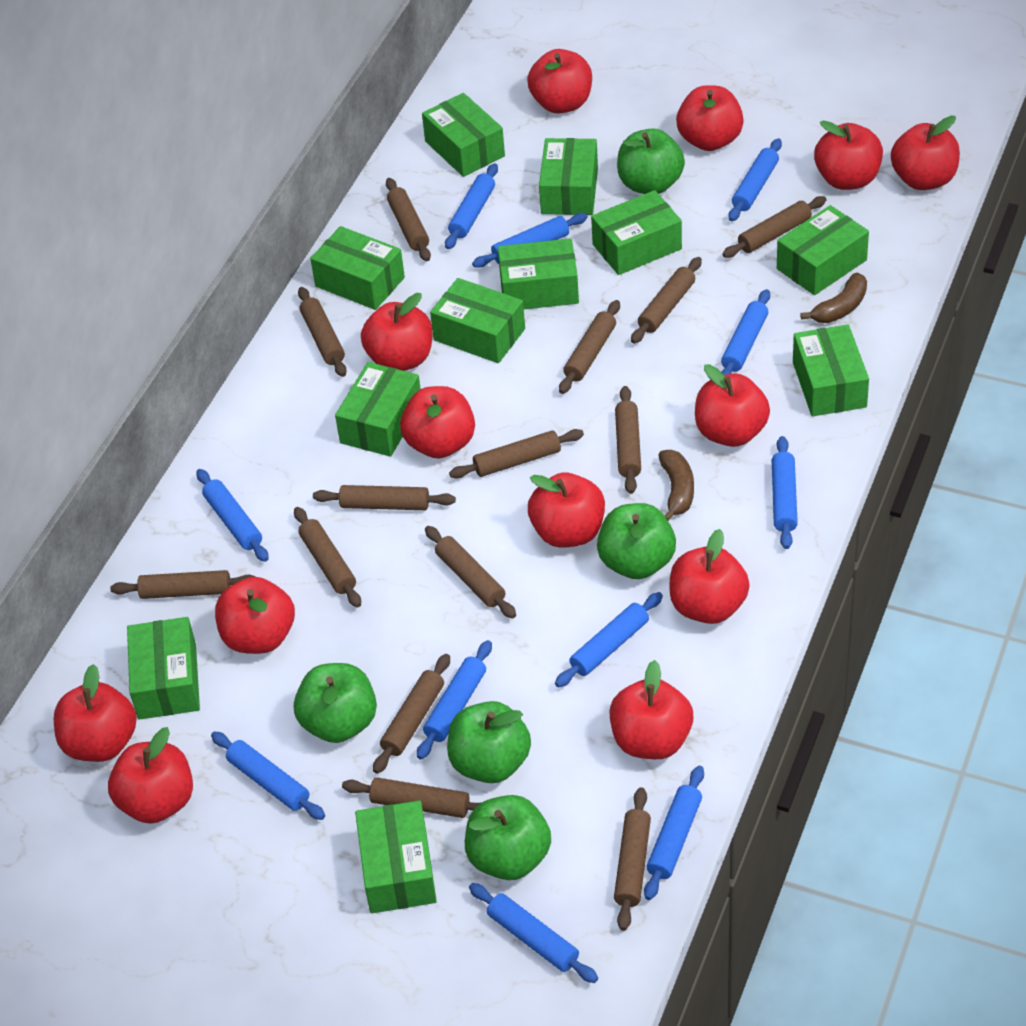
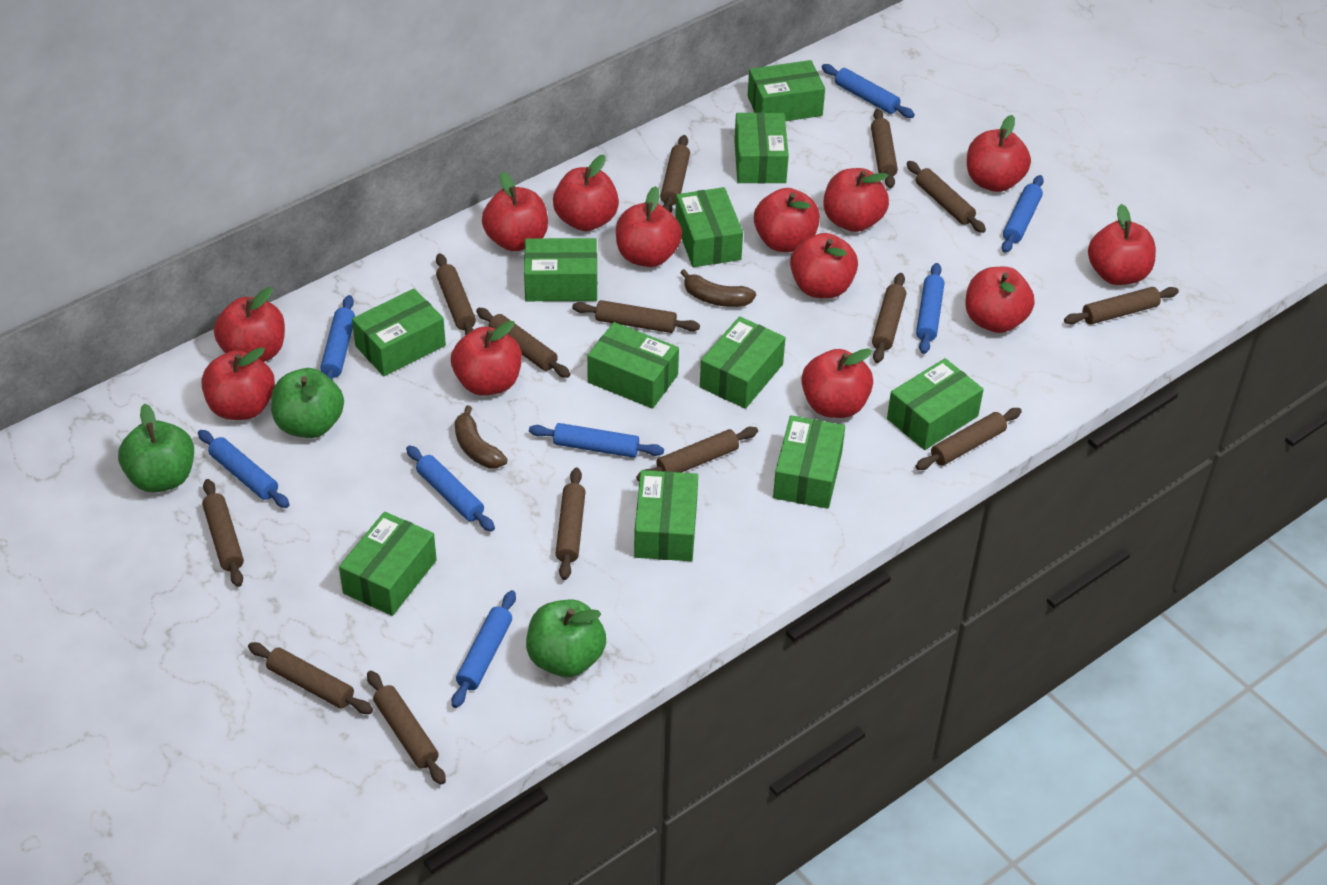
blue rolling pin: [196,469,269,562] [211,732,325,820] [417,640,492,760] [445,163,498,249] [469,883,598,983] [472,213,588,268] [555,592,663,687] [644,766,704,900] [721,289,770,375] [728,138,782,221] [772,436,798,549] = 11 -> [198,430,290,508] [320,295,355,381] [406,446,495,532] [452,590,516,708] [529,423,664,458] [821,64,915,118] [916,263,944,354] [1002,175,1044,253] = 8
green apple: [294,663,377,743] [447,701,531,783] [465,795,551,880] [597,503,676,579] [617,128,685,194] = 5 -> [118,404,194,493] [271,368,344,438] [526,600,606,677] = 3

